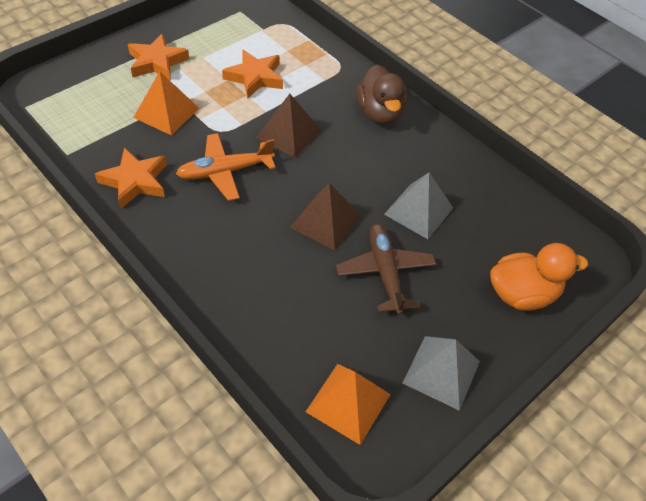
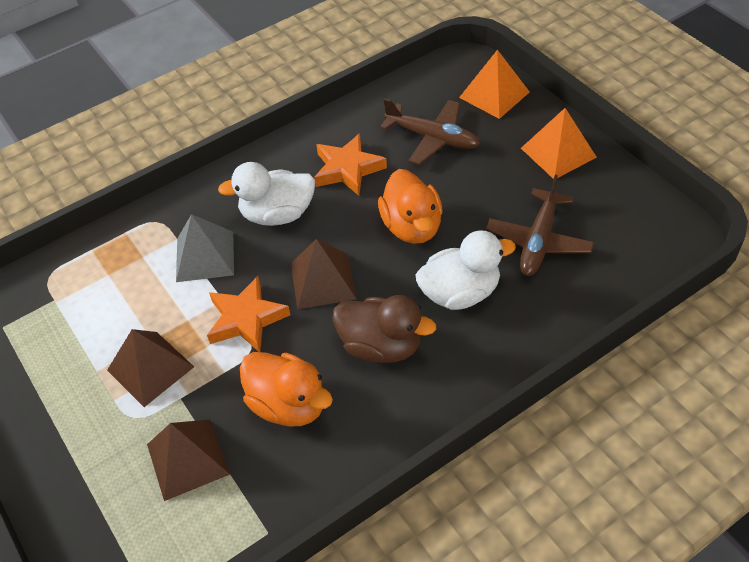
brown plane: [336,224,436,315] = 1 -> [380,98,480,165] [486,175,594,276] = 2
brown pyramid: [256,94,321,158] [290,183,361,251] = 2 -> [107,329,194,407] [147,420,230,501] [291,239,357,309] = 3
grey pyramid: [384,173,453,239] [403,336,480,411] = 2 -> [176,214,234,282] = 1
orange duck: [490,243,588,311] = 1 -> [240,352,333,427] [378,169,443,244] = 2
orange plane: [176,133,276,201] = 1 -> none = 0
orange star: [95,148,167,208] [128,34,189,81] [222,50,283,99] = 3 -> [207,276,290,352] [314,133,387,196] = 2
white duck: none = 0 -> [218,162,315,226] [416,230,516,310] = 2

